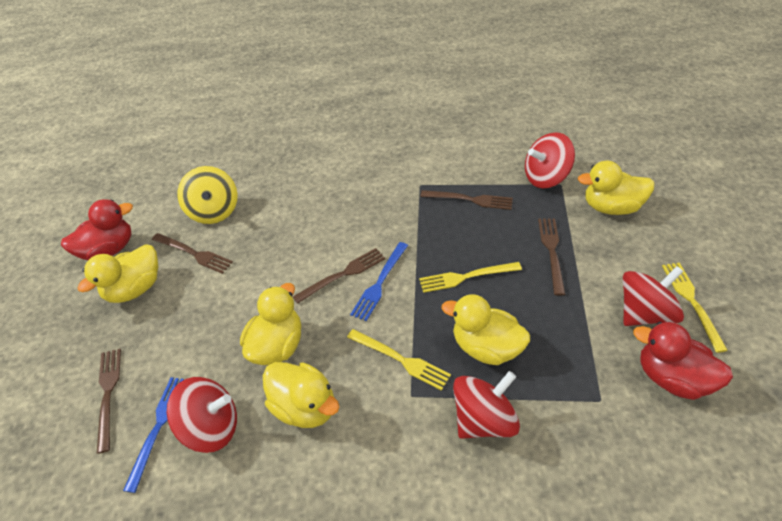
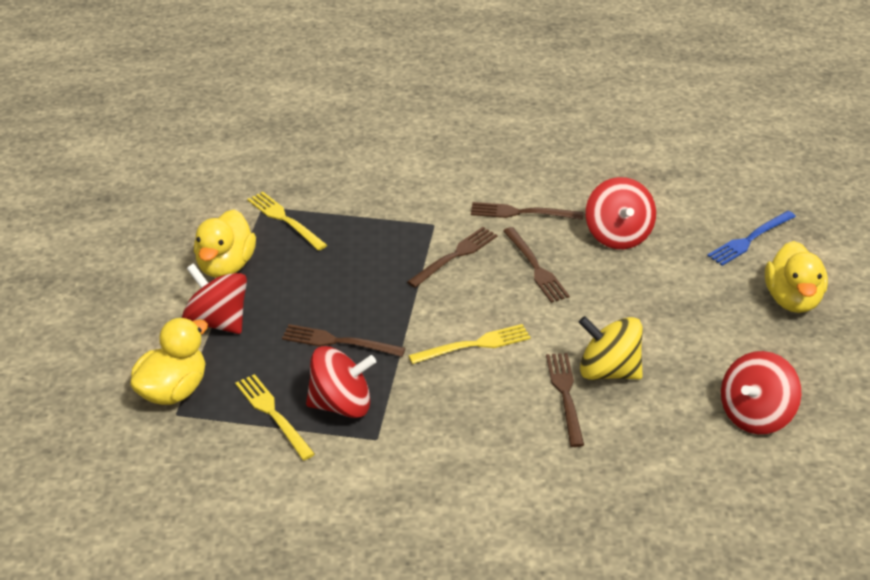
blue fork: [123,377,184,493] [350,242,408,321] = 2 -> [707,211,796,266] = 1
red duck: [61,199,133,260] [633,322,733,400] = 2 -> none = 0
yellow duck: [78,244,158,303] [240,283,301,365] [263,362,339,428] [441,294,530,365] [578,160,655,215] = 5 -> [130,318,208,405] [194,209,256,278] [765,241,828,313] = 3

